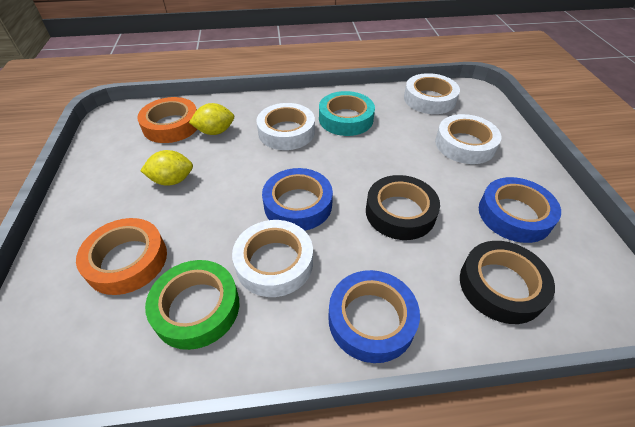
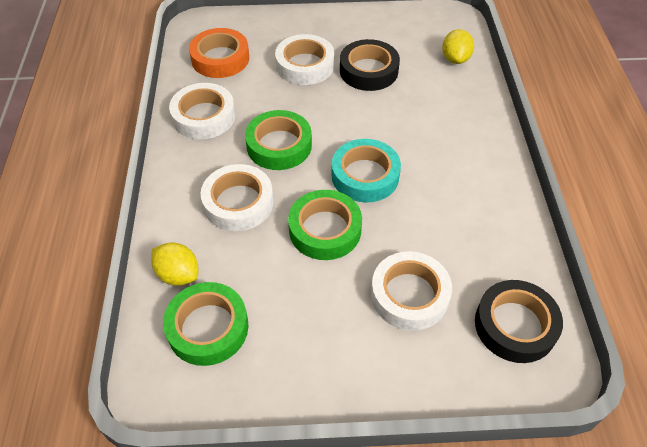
blue tape: [262,168,333,231] [328,270,420,363] [479,177,561,243] = 3 -> none = 0
green tape: [145,260,239,350] = 1 -> [163,282,248,366] [245,110,312,170] [288,190,362,260] = 3
orange tape: [76,218,167,295] [137,97,197,143] = 2 -> [189,28,249,78] = 1

